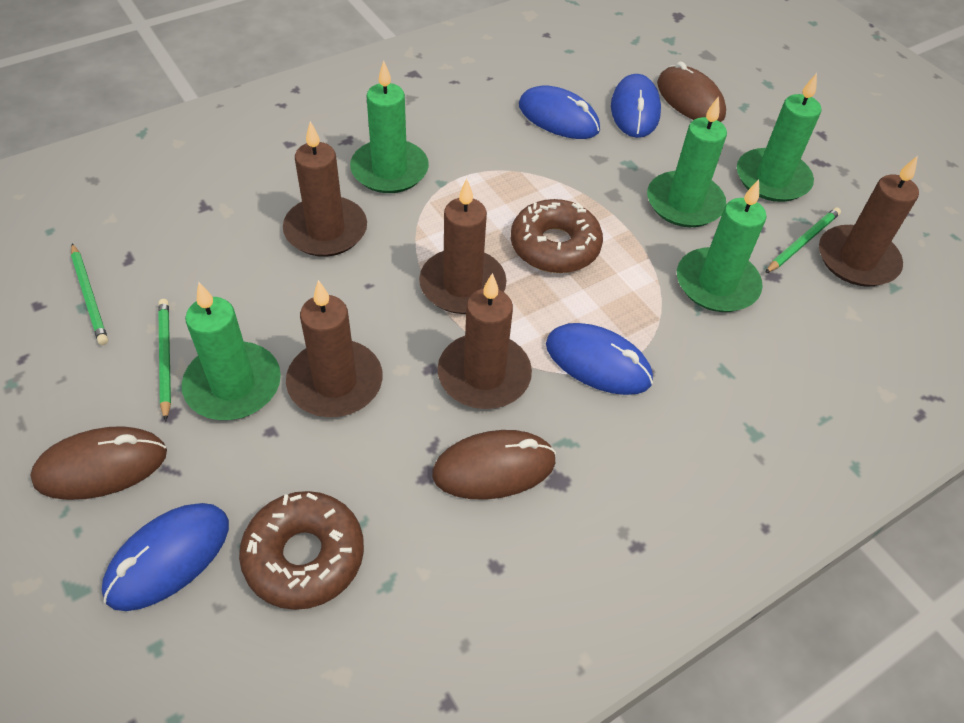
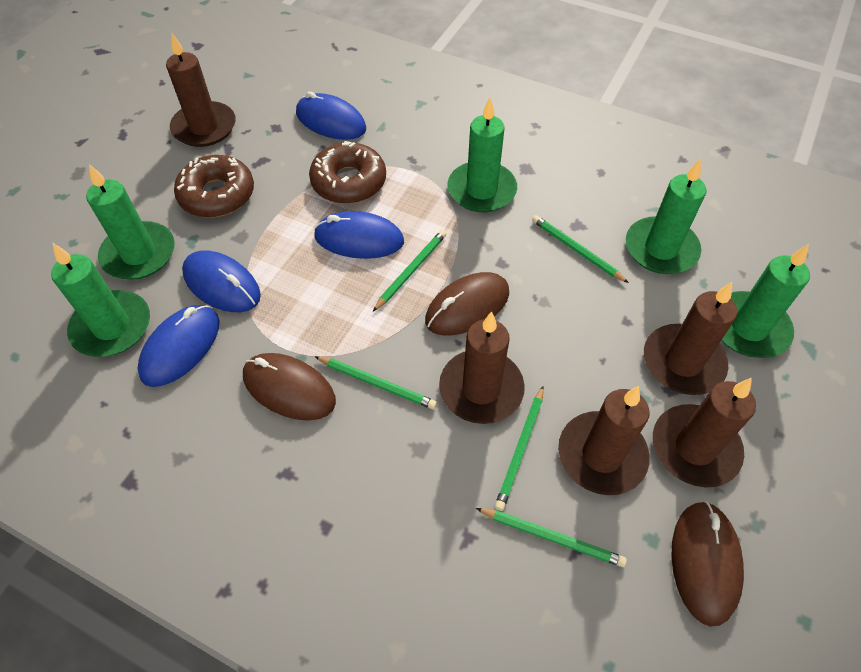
green pencil: [71,243,108,345] [158,299,171,422] [765,207,841,273] = 3 -> [314,356,437,409] [373,230,446,311] [476,508,627,567] [495,386,544,511] [532,215,629,283] = 5

